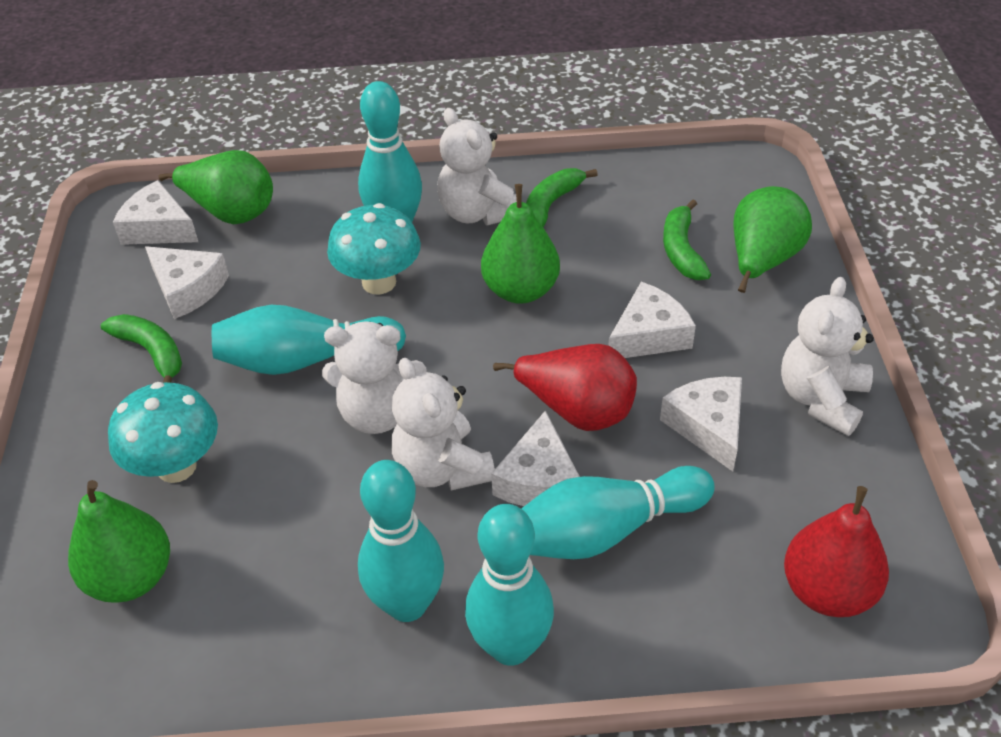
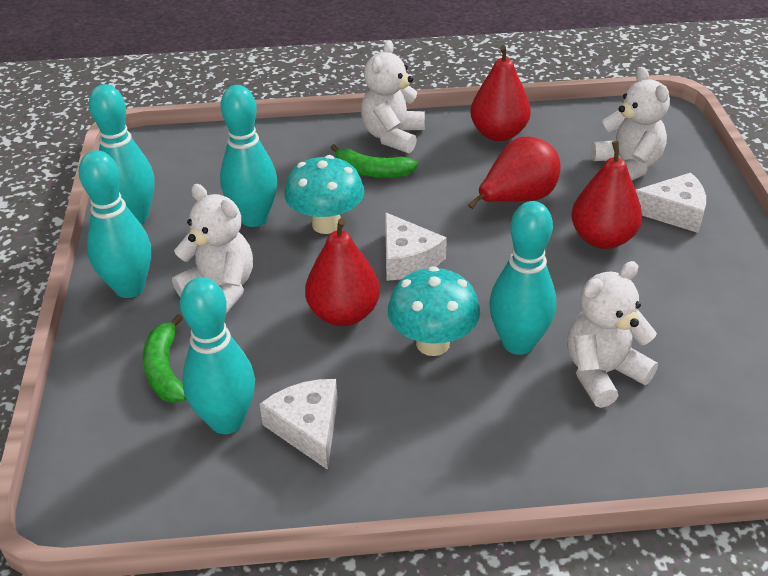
green banana: [101,314,182,383] [526,168,598,227] [663,200,711,280] = 3 -> [143,314,186,403] [331,144,418,178] = 2
green pear: [68,480,170,603] [158,150,273,224] [481,184,560,304] [734,186,812,293] = 4 -> none = 0
red pear: [493,344,637,431] [784,486,889,617] = 2 -> [305,218,380,326] [468,137,561,209] [470,45,531,141] [571,141,642,249] = 4
white cheese: [113,180,198,245] [145,246,229,319] [491,410,580,506] [608,282,696,358] [660,377,742,471] = 5 -> [259,379,338,470] [385,212,447,281] [636,173,706,233] = 3

